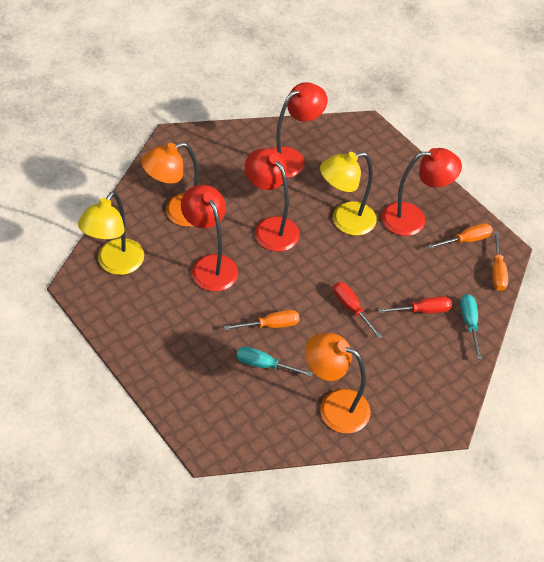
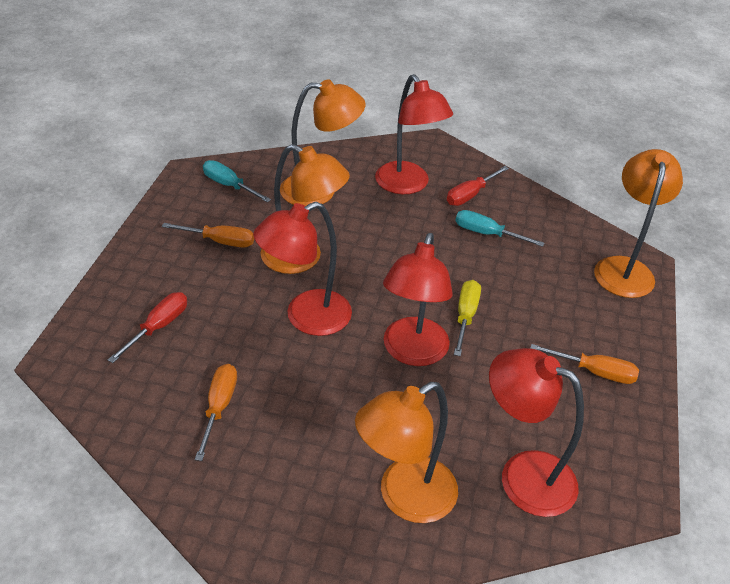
orange lamp: [141,142,198,227] [305,333,370,433] = 2 -> [260,144,350,274] [280,79,366,206] [355,382,458,523] [594,149,683,298] = 4
yellow lamp: [78,191,144,275] [320,152,377,236] = 2 -> none = 0
yellow screwdriver: none = 0 -> [454,280,481,356] = 1

